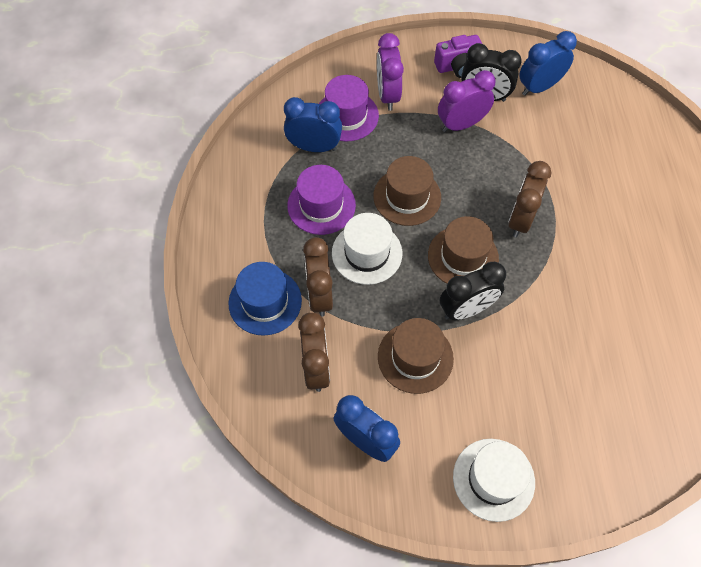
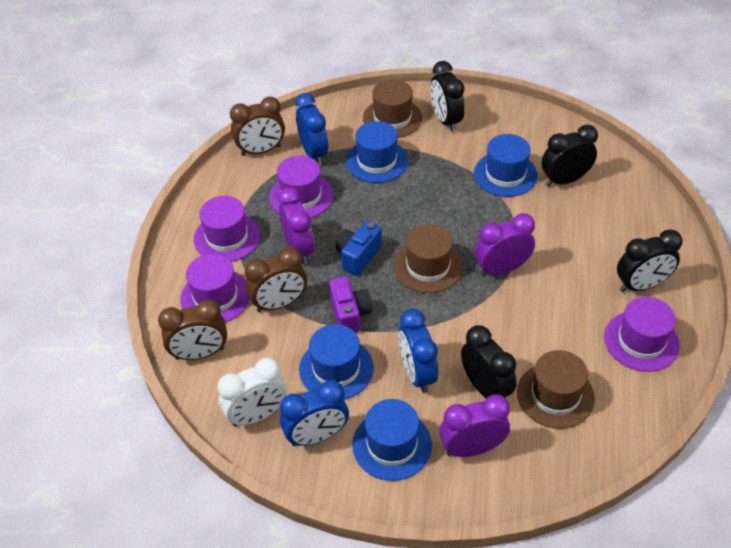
black clock: [440,262,506,320] [461,43,522,102] = 2 -> [431,61,465,132] [461,325,517,398] [542,125,598,187] [617,229,683,292] = 4
blue camera: none = 0 -> [336,221,382,276] = 1
blue hat: [228,262,302,336] = 1 -> [299,324,374,399] [346,121,408,183] [352,399,432,481] [474,134,538,197] = 4
purple clock: [377,33,404,111] [438,70,496,132] = 2 -> [278,187,314,265] [439,395,510,457] [475,213,535,276] = 3
purple hat: [287,165,356,235] [319,75,379,141] = 2 -> [180,254,250,322] [194,196,260,262] [269,155,333,218] [604,297,680,372] = 4
white clock: none = 0 -> [218,358,287,427] = 1
white hat: [332,213,402,285] [453,439,535,522] = 2 -> none = 0

